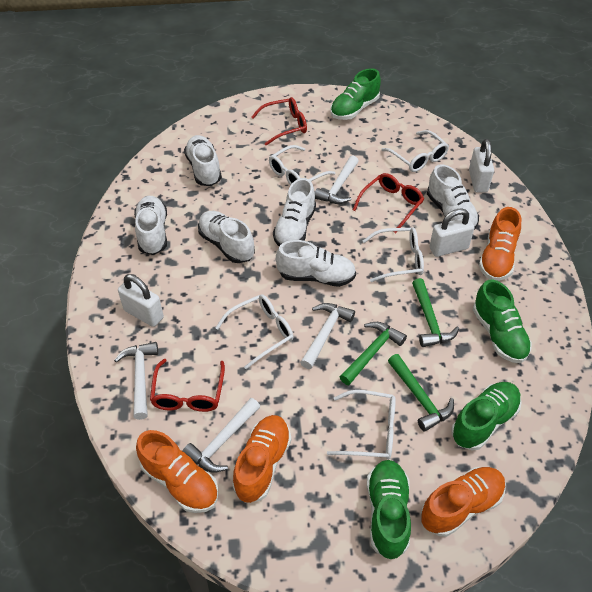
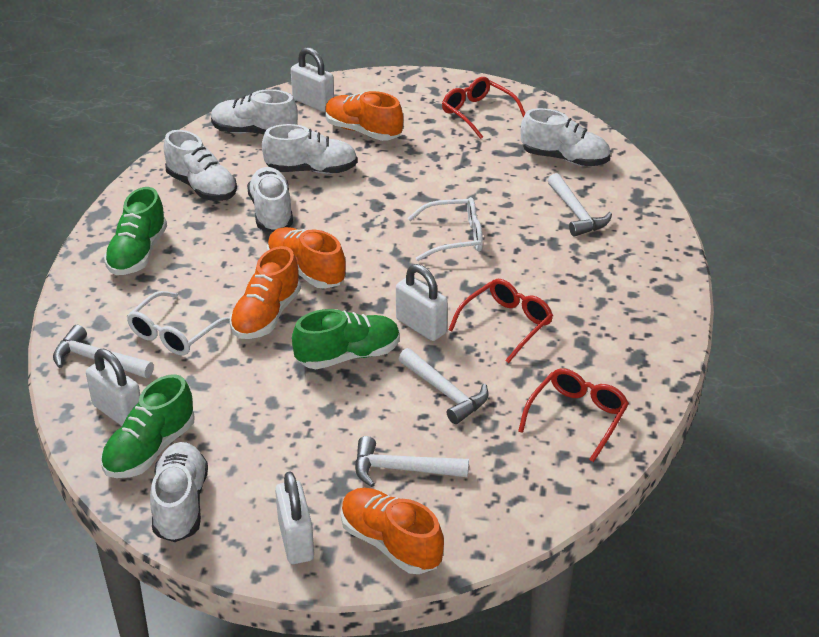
green hammer: [340,322,407,385] [388,354,454,432] [412,278,459,347] = 3 -> none = 0
green shoe: [330,68,381,120] [367,460,411,560] [451,382,522,451] [473,279,532,363] = 4 -> [101,374,195,478] [104,187,167,275] [292,309,400,369] = 3
white glasses: [215,294,293,369] [269,145,335,186] [327,390,396,460] [363,227,424,282] [381,130,449,172] = 5 -> [127,291,230,356] [408,197,483,261] = 2
white padlock: [118,274,164,327] [429,208,475,257] [469,139,494,193] = 3 -> [86,349,140,426] [275,472,314,564] [291,47,334,112] [396,264,448,341] = 4

